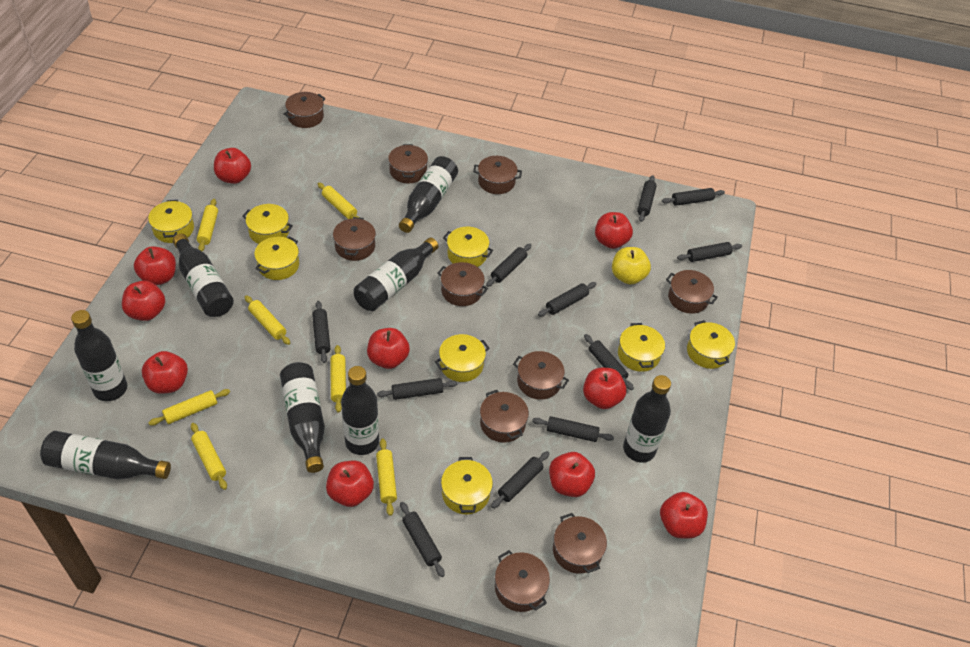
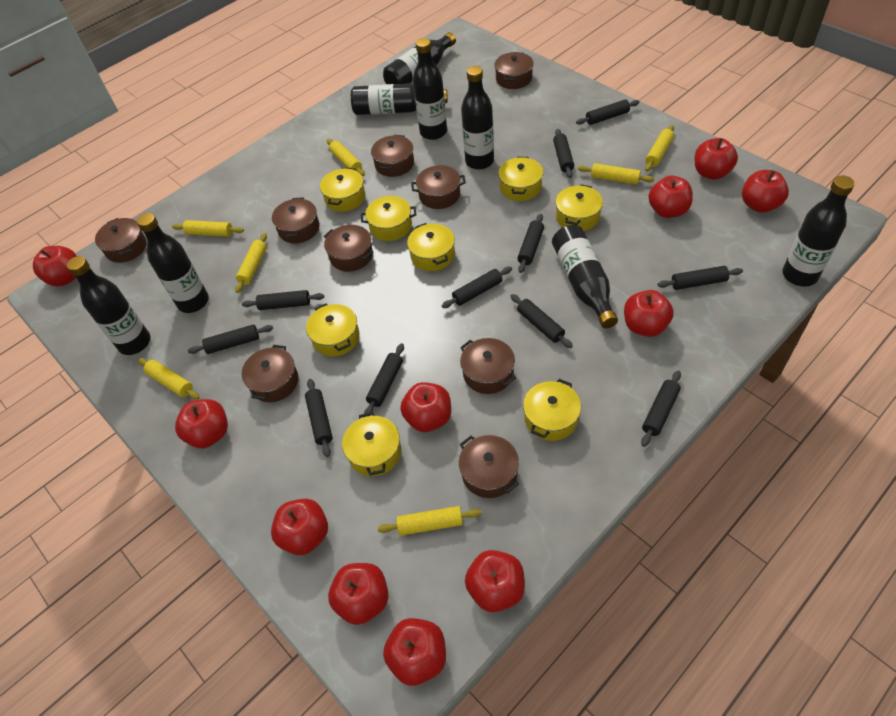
brown pot: [284,92,325,128] [333,217,376,261] [388,144,428,184] [437,262,488,306] [473,156,522,194] [480,390,529,443] [495,550,550,612] [513,351,569,400] [553,513,607,574] [666,270,718,314] = 10 -> [95,218,147,263] [242,345,298,402] [272,197,320,243] [324,225,373,272] [371,135,414,177] [411,165,466,209] [459,435,519,498] [460,338,516,394] [494,52,534,89] = 9
red apple: [122,281,165,321] [134,246,176,285] [142,351,188,394] [214,148,251,184] [326,461,374,507] [367,328,410,369] [549,452,595,497] [583,368,627,409] [595,212,633,249] [660,492,708,538] = 10 -> [33,246,77,286] [175,399,228,448] [271,499,328,555] [328,563,389,625] [383,618,446,686] [400,382,451,432] [465,550,525,612] [624,290,674,337] [648,176,693,218] [695,138,738,180] [742,170,789,213] = 11
yellow apple: [612,247,651,284] = 1 -> none = 0

